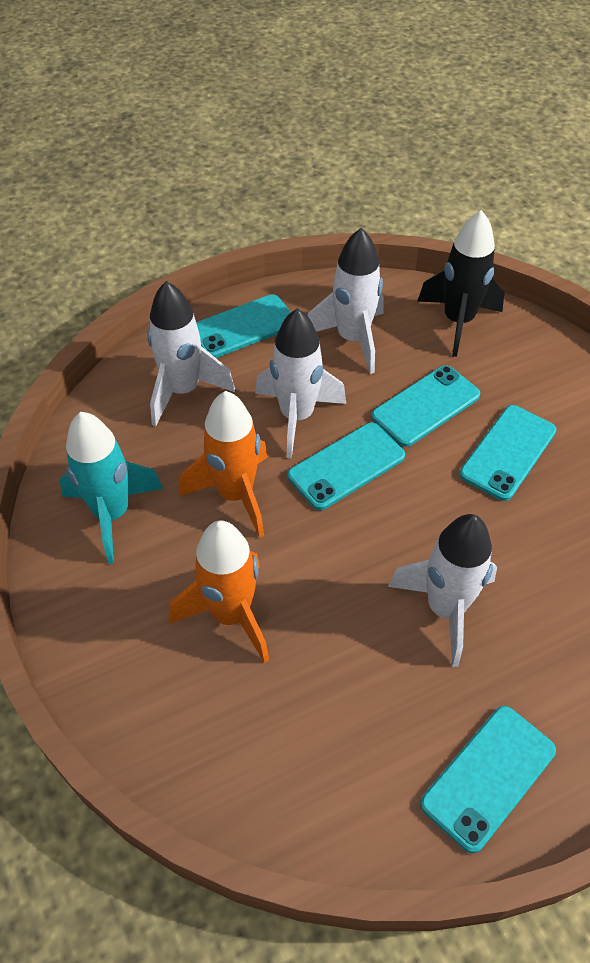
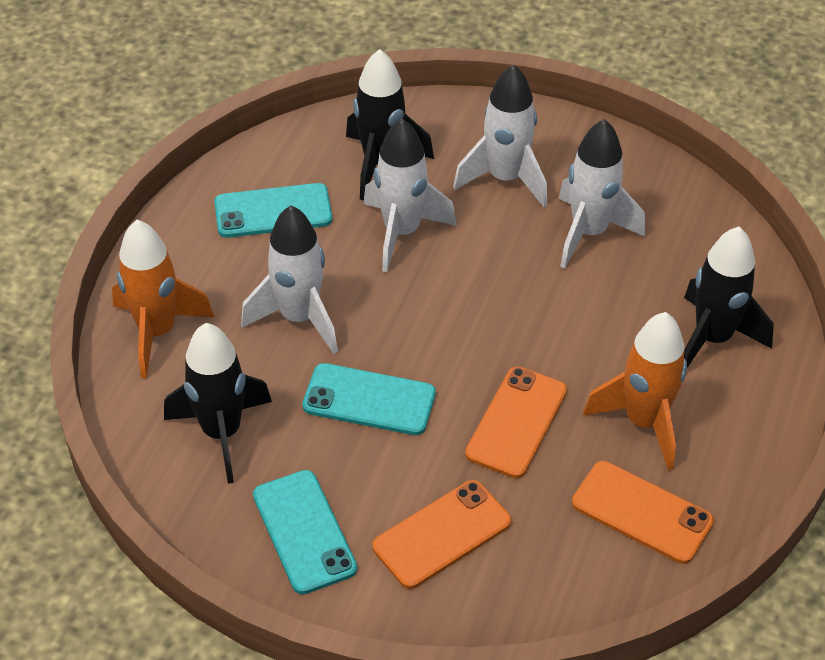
black rocket: [418,210,504,357] = 1 -> [164,323,272,484] [346,49,434,200] [684,227,774,368] = 3
orange phone: none = 0 -> [372,480,511,589] [465,366,567,478] [572,461,714,564] = 3
turquoise phone: [196,294,291,358] [288,422,405,510] [371,365,480,447] [420,706,556,853] [459,405,556,501] = 5 -> [214,183,332,238] [253,470,357,594] [302,363,436,435] = 3
turquoise rocket: [59,412,163,564] = 1 -> none = 0

